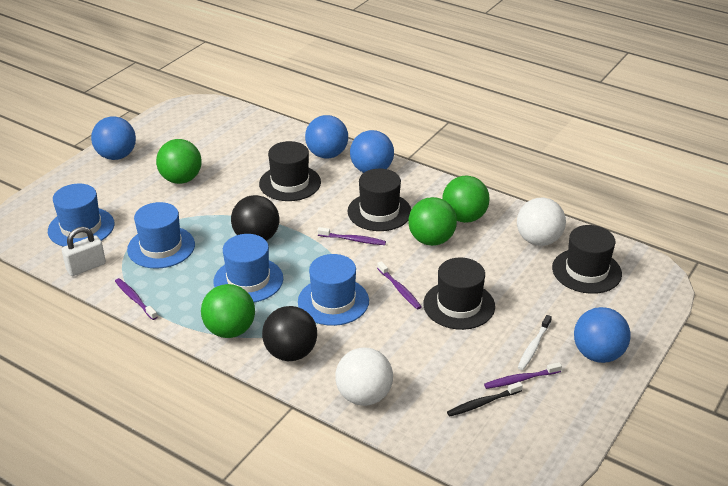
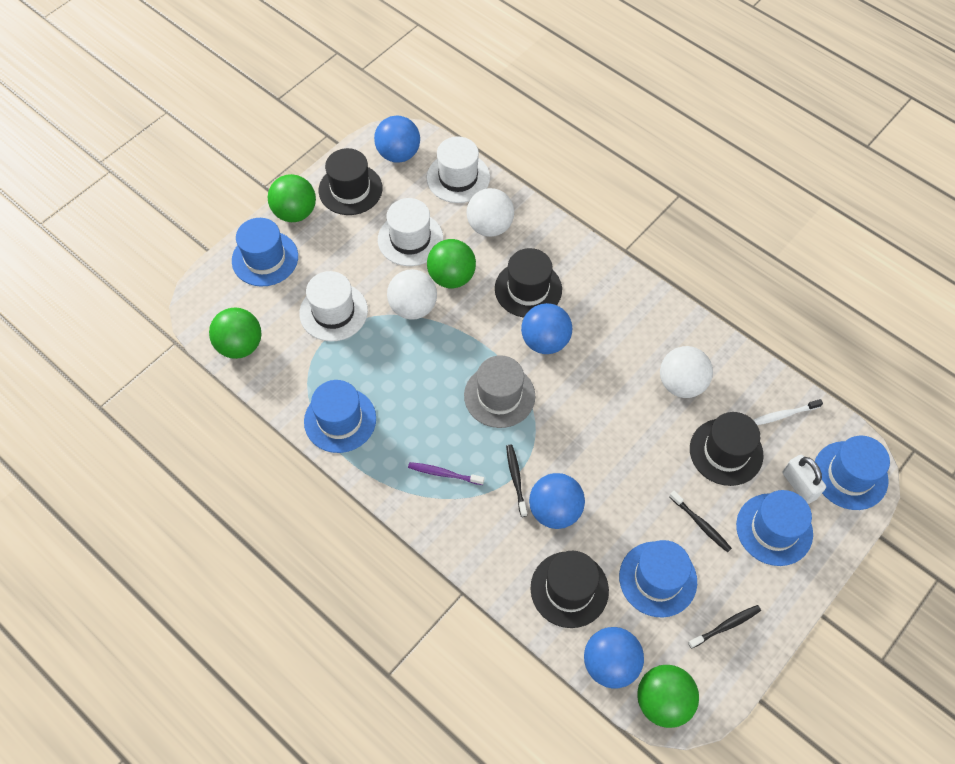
black ball: [231,195,279,241] [262,306,317,361] = 2 -> none = 0
black toothbrush: [447,382,523,417] = 1 -> [506,444,527,517] [669,491,732,552] [688,605,761,649] = 3
blue hat: [48,184,114,247] [127,202,195,269] [213,234,283,303] [298,254,369,326] = 4 -> [232,218,298,287] [304,380,376,453] [619,540,697,618] [736,490,813,566] [815,436,890,510] = 5
grey hat: none = 0 -> [464,355,535,428] = 1
purple toothbrush: [115,278,157,320] [318,227,386,245] [377,261,422,310] [484,362,562,389] = 4 -> [408,462,484,485] = 1
white ball: [335,347,393,406] [517,197,566,246] = 2 -> [387,269,437,320] [466,188,514,237] [660,346,713,398] = 3
white hat: none = 0 -> [299,271,368,342] [378,198,443,266] [427,136,490,203] = 3

